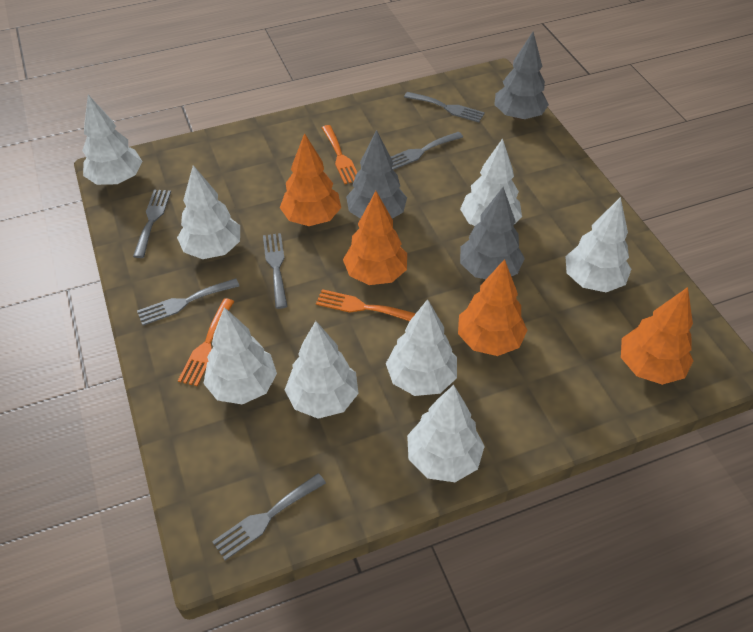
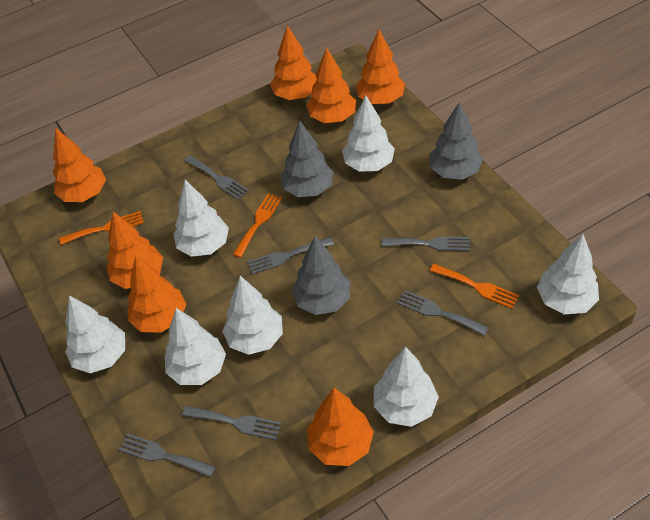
orange tree: [280,133,341,226] [343,191,407,285] [458,259,528,356] [621,287,693,385] = 4 -> [53,127,106,202] [107,212,163,289] [128,256,187,333] [270,25,317,100] [306,48,356,123] [307,388,374,466] [356,30,405,104] = 7
white tree: [82,95,142,185] [177,165,240,259] [203,307,277,404] [285,321,359,419] [386,299,457,396] [407,385,485,482] [460,138,522,226] [565,197,631,292] = 8 -> [65,295,125,373] [165,308,226,385] [173,180,229,257] [222,276,283,355] [342,96,395,172] [374,347,439,427] [537,234,599,314] = 7

